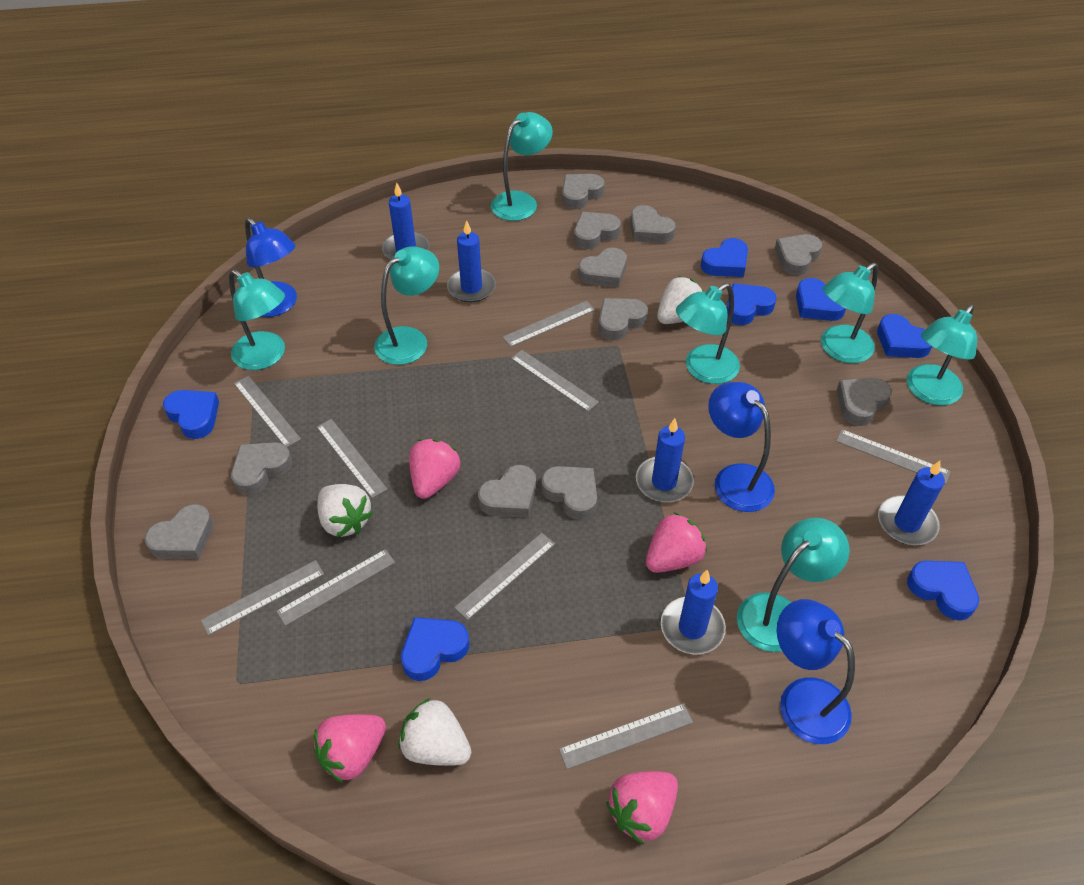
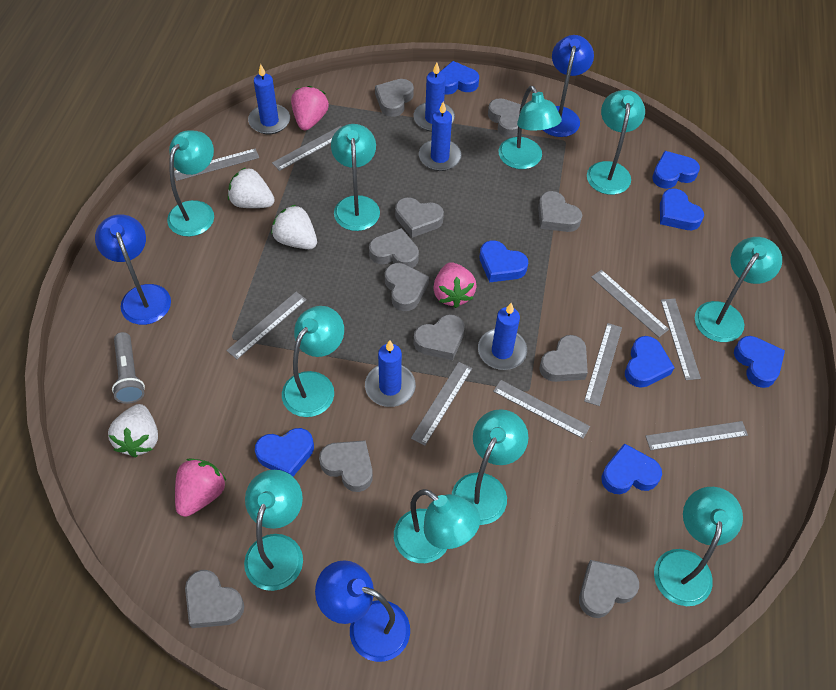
blue heart: [163,390,219,439] [401,617,469,681] [701,238,748,277] [726,283,777,325] [796,278,846,321] [877,314,932,358] [907,561,979,621] = 7 -> [255,428,314,476] [440,61,479,95] [479,240,528,282] [601,443,662,494] [625,336,675,388] [652,151,700,189] [660,189,704,230] [734,336,785,388] = 8
grey flashlight: none = 0 -> [112,332,145,404] = 1
pink strawberry: [313,714,386,783] [409,439,460,499] [606,771,678,844] [646,512,707,573] = 4 -> [175,458,227,517] [291,86,329,130] [433,262,477,308] = 3
turquoise lamp: [229,269,285,370] [374,247,439,365] [491,112,553,221] [676,283,740,384] [737,518,850,652] [821,263,878,363] [907,305,977,405] = 7 -> [167,131,214,237] [244,470,303,591] [282,306,344,417] [331,124,380,231] [394,489,480,563] [452,409,528,525] [499,86,562,169] [587,90,645,195] [654,487,743,606] [695,237,782,342] = 10

